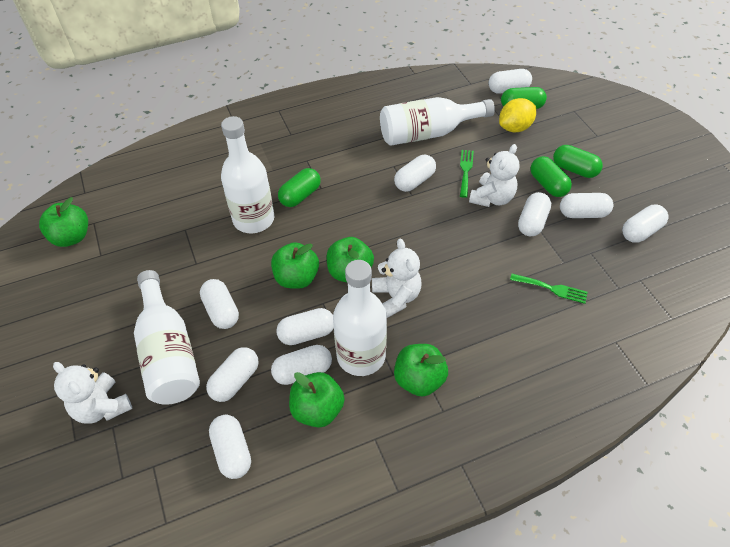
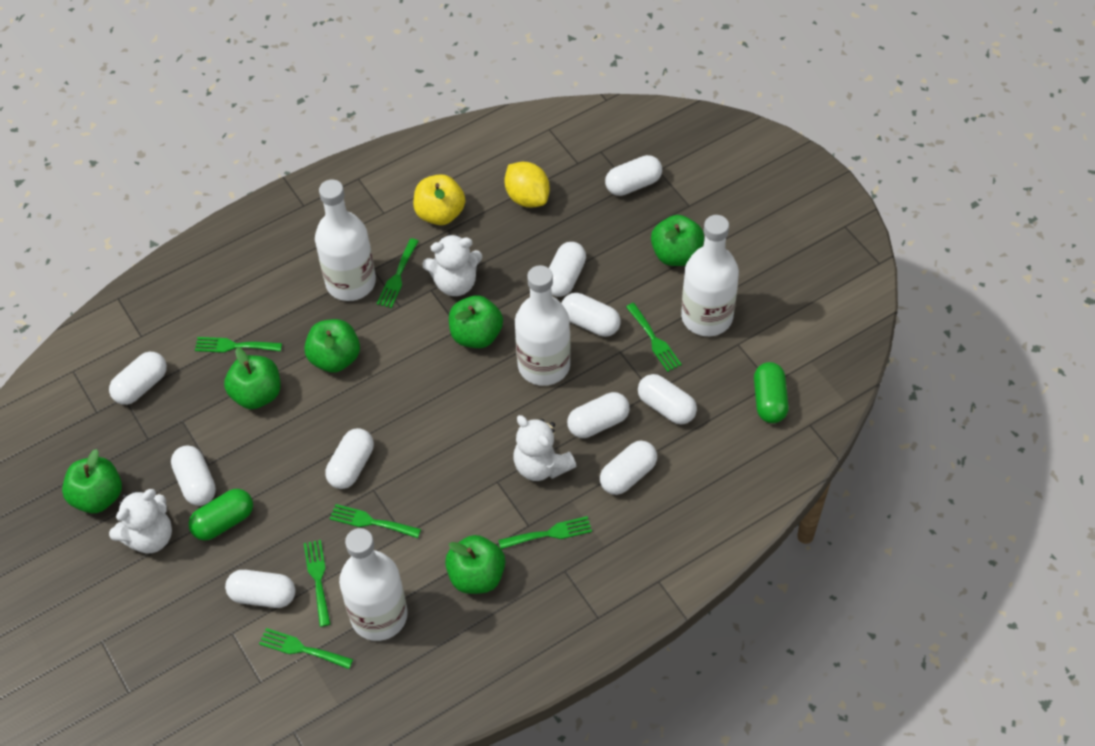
green apple: [39,197,88,247] [271,242,319,289] [289,372,345,427] [327,237,374,282] [394,344,448,397] = 5 -> [62,449,122,513] [224,348,281,409] [304,319,360,373] [445,535,505,594] [449,295,503,348] [651,215,704,266] = 6
green capsule: [278,168,321,207] [501,87,547,109] [530,156,572,197] [553,145,603,178] = 4 -> [189,489,253,541] [754,362,789,423] = 2
green fork: [460,150,474,198] [510,274,588,304] = 2 -> [195,337,282,353] [259,628,353,669] [304,540,331,627] [330,504,421,538] [377,238,419,308] [498,516,592,549] [626,303,682,372] = 7
yellow apple: none = 0 -> [413,174,465,225] = 1

